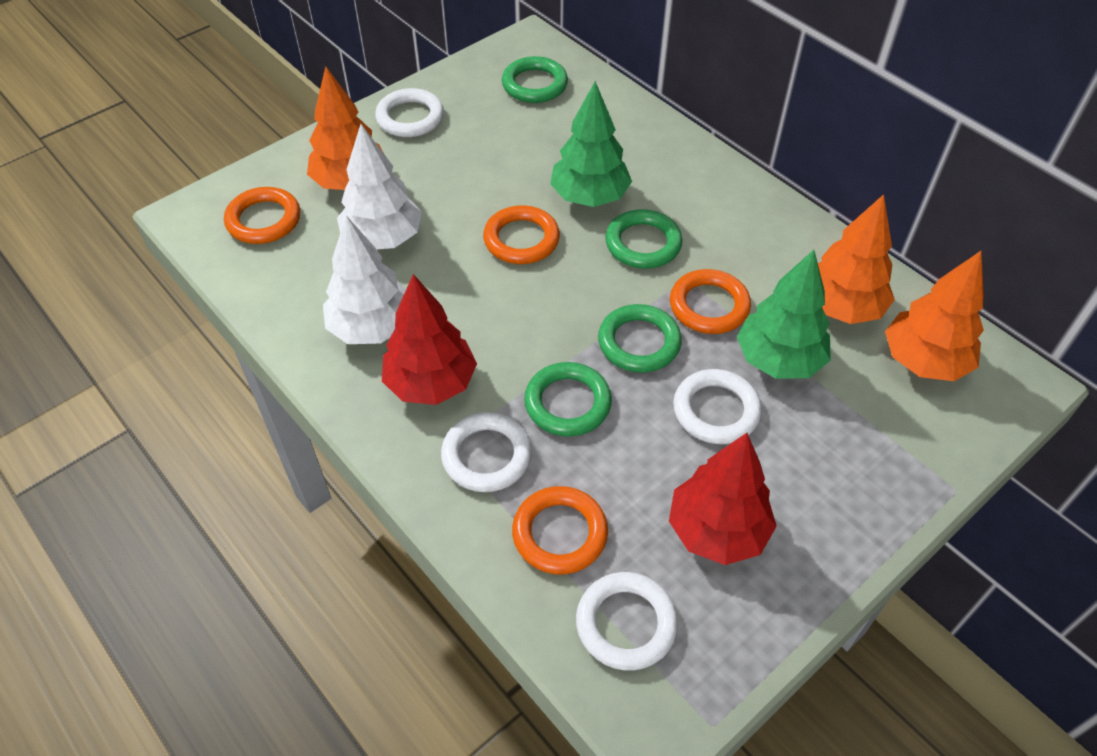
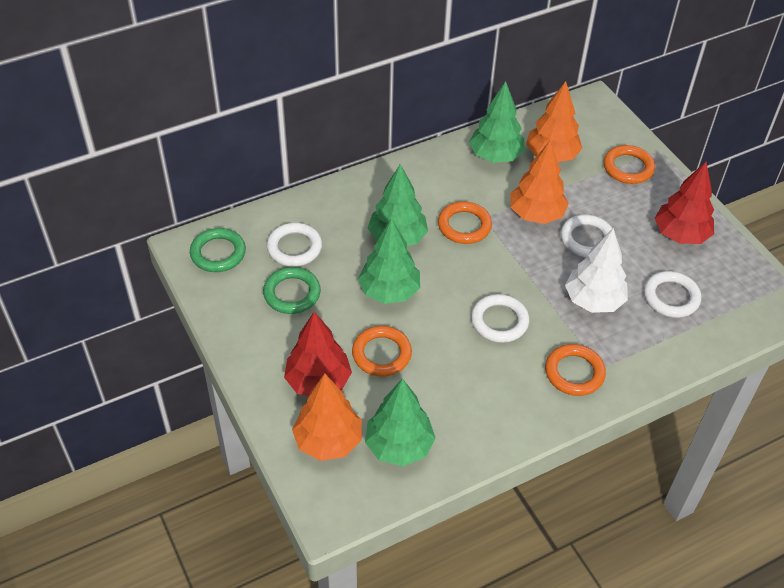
green ring: [502,56,568,103] [524,362,612,437] [598,304,682,373] [605,209,682,269] = 4 -> [190,228,246,272] [263,267,321,314] = 2
green tree: [550,81,632,207] [737,250,831,379] = 2 -> [358,218,420,304] [365,378,436,466] [368,164,428,246] [469,81,525,163] = 4
white tree: [323,216,406,344] [337,124,422,249] = 2 -> [565,228,628,313] = 1

